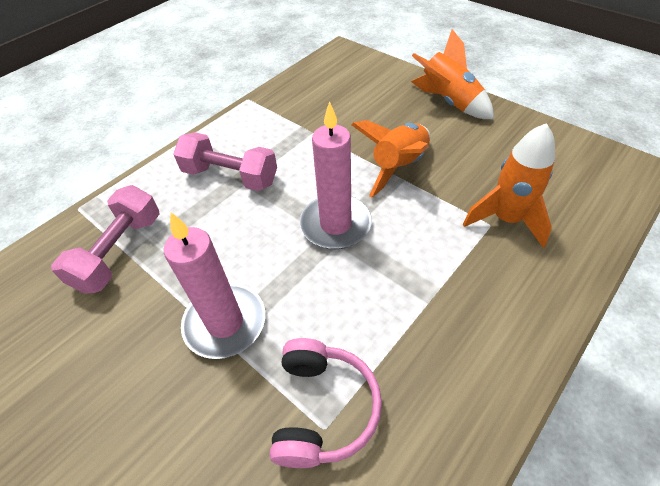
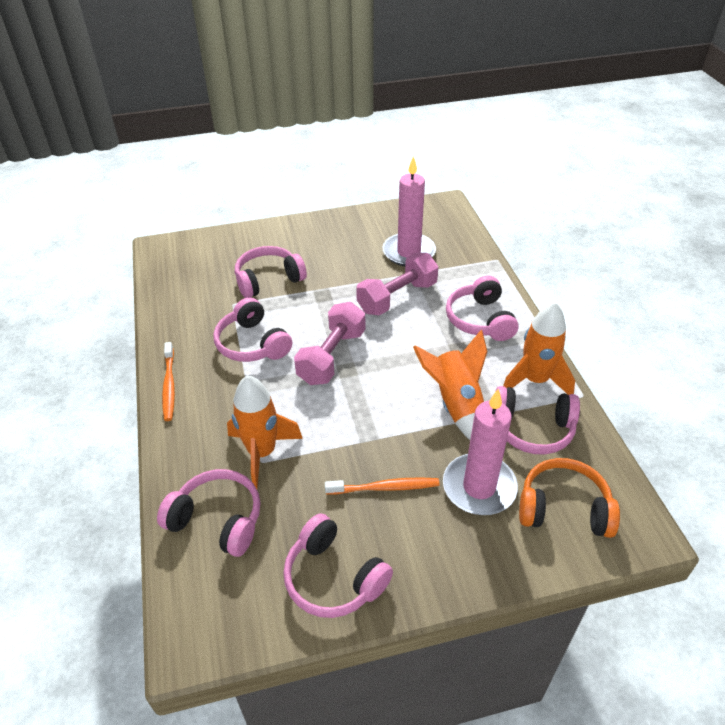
orange headphones: none = 0 -> [519,458,620,538] = 1
orange toothbrush: none = 0 -> [162,342,175,421] [325,477,439,495] = 2
pink headphones: [269,338,382,468] = 1 -> [157,469,260,557] [213,297,292,362] [235,246,307,298] [283,513,393,618] [446,276,519,341] [495,386,580,454] = 6

